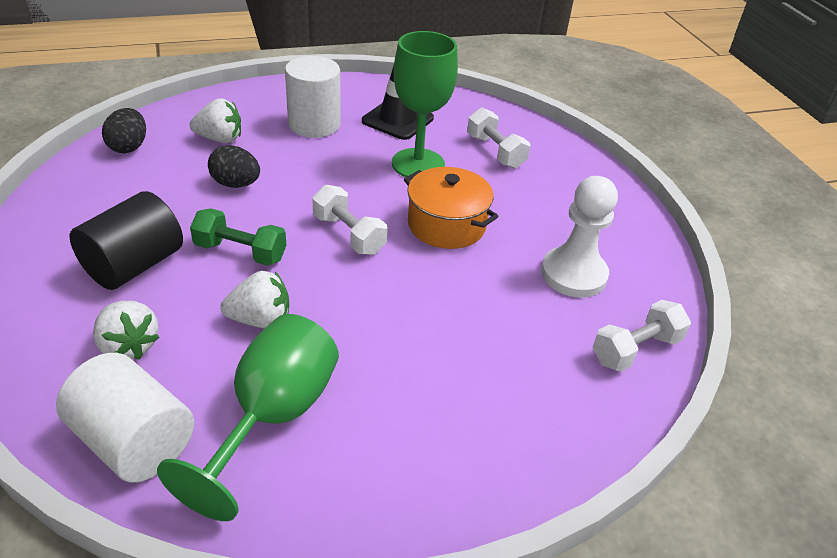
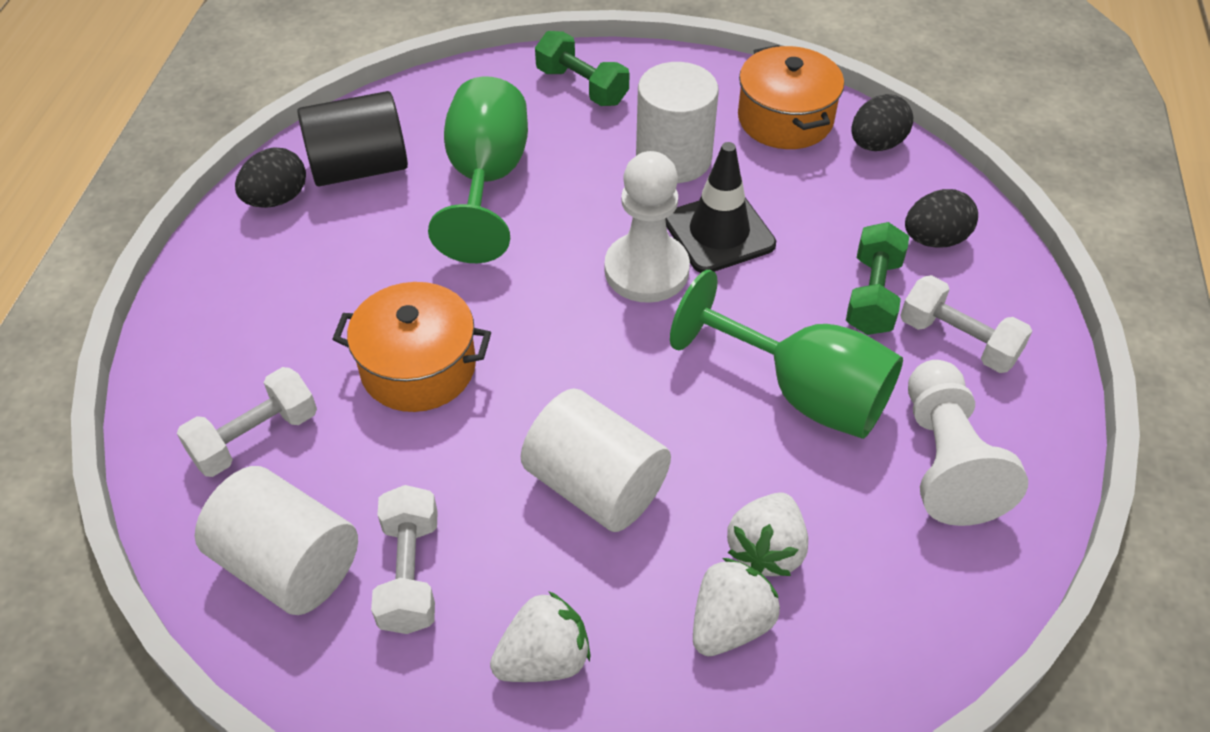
black egg: [102,108,146,153] [208,145,260,188] = 2 -> [235,147,306,208] [851,94,913,151] [905,189,978,248] = 3
green dumbbell: [190,208,286,266] = 1 -> [535,31,629,106] [846,222,909,335] = 2
orange pot: [404,167,499,249] = 1 -> [333,282,491,412] [738,45,844,149] = 2
white cylinder: [56,353,194,483] [285,56,341,138] = 2 -> [195,466,358,615] [521,388,671,532] [636,62,719,183] = 3
white pawn: [541,176,618,298] = 1 -> [605,151,690,303] [908,360,1028,526] = 2

